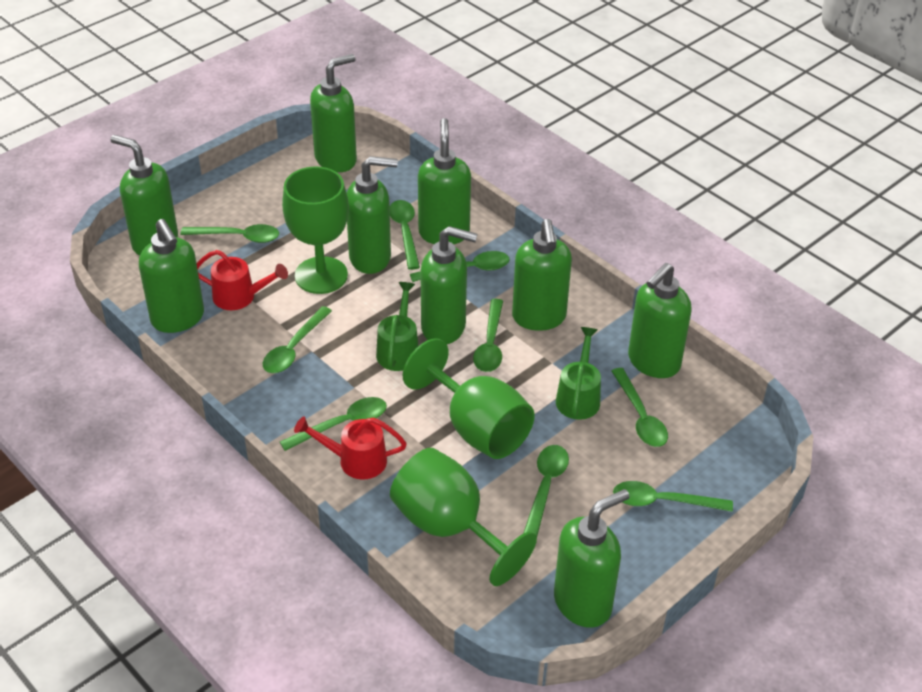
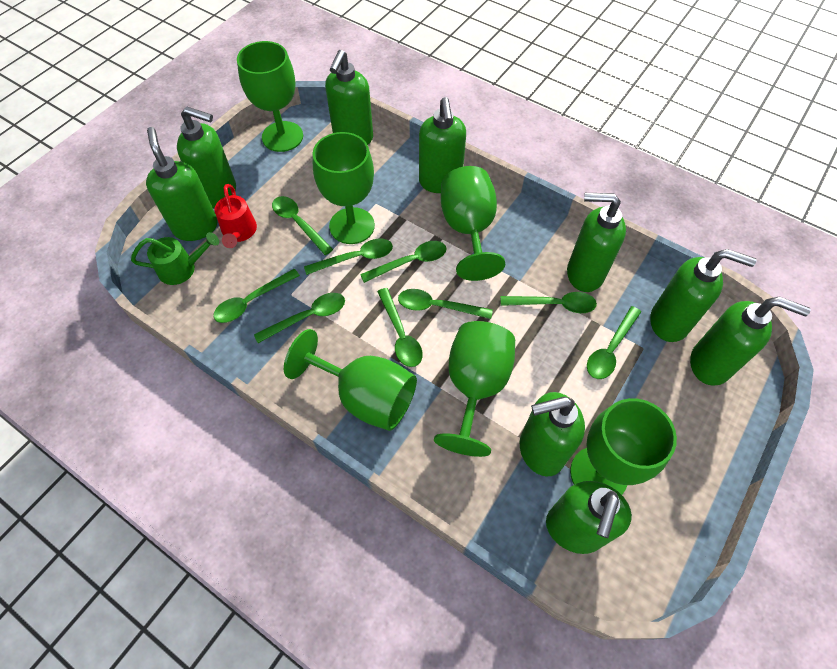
green goblet: [282,167,349,294] [390,448,537,586] [403,338,535,459] = 3 -> [237,41,303,152] [284,329,417,431] [313,132,375,244] [434,321,515,457] [441,166,505,281] [570,398,677,495] = 6
green watering can: [376,282,419,371] [556,327,601,420] = 2 -> [131,232,219,285] = 1
red watering can: [197,250,288,310] [294,416,407,479] = 2 -> [214,184,257,248] = 1

